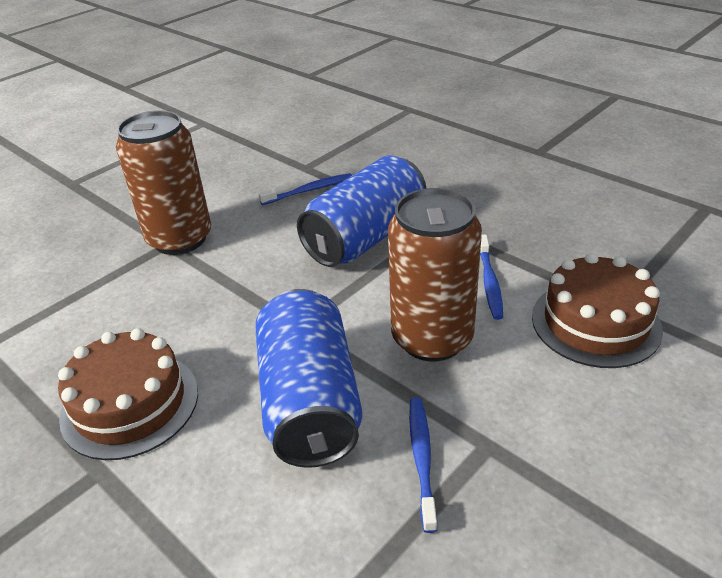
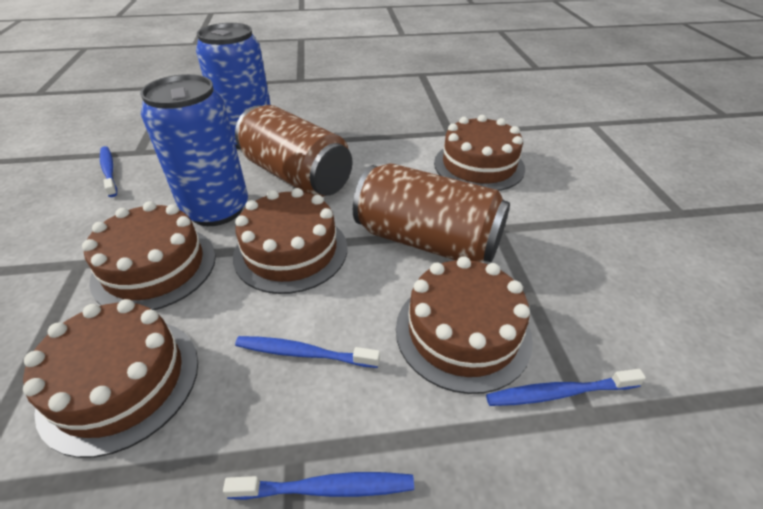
blue toothbrush: [258,173,352,205] [409,397,437,533] [480,235,503,320] = 3 -> [100,146,117,197] [223,472,414,500] [235,336,380,368] [486,369,646,406] = 4
brown cake: [58,328,198,460] [532,253,663,368] = 2 -> [23,299,198,458] [82,201,216,310] [233,188,347,294] [396,256,533,394] [434,115,525,191] = 5

